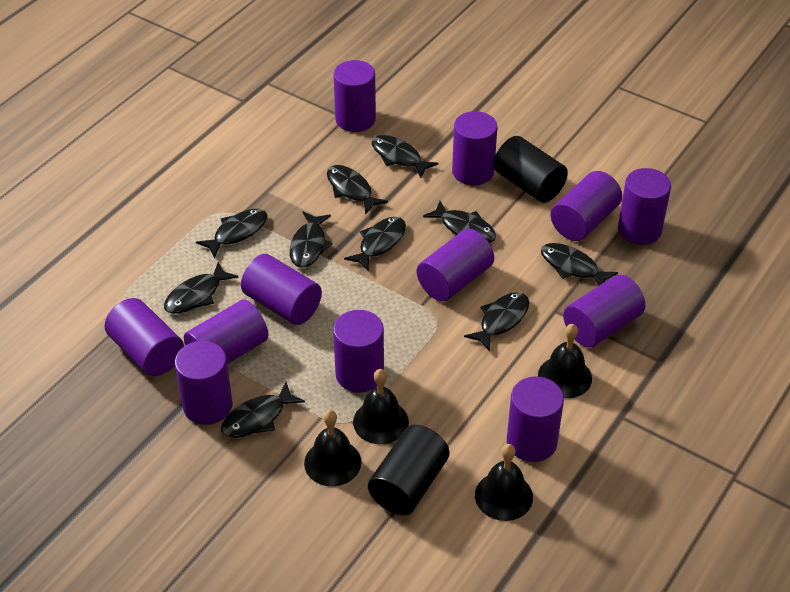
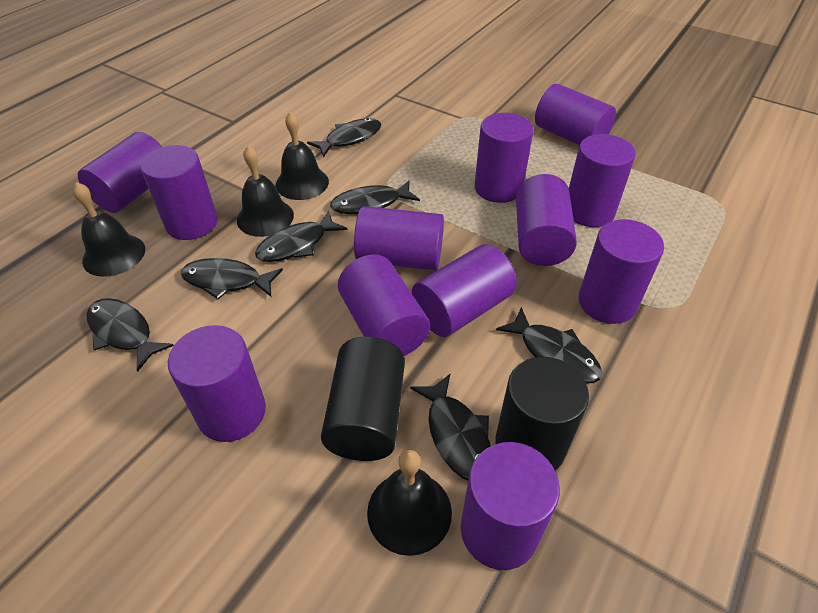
black fish: [164,262,238,314] [196,209,267,259] [221,382,305,438] [290,212,333,268] [327,165,388,215] [344,217,406,272] [372,135,439,178] [423,201,496,243] [464,292,529,352] [541,243,618,286] = 10 -> [86,298,174,372] [181,258,283,300] [255,211,347,262] [307,118,381,158] [330,180,420,214] [410,374,491,480] [496,307,602,383] = 7

